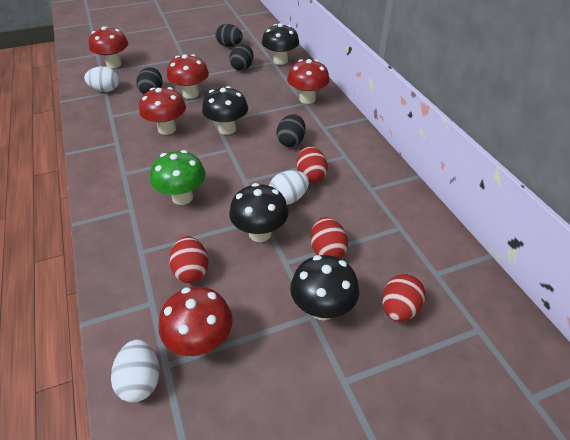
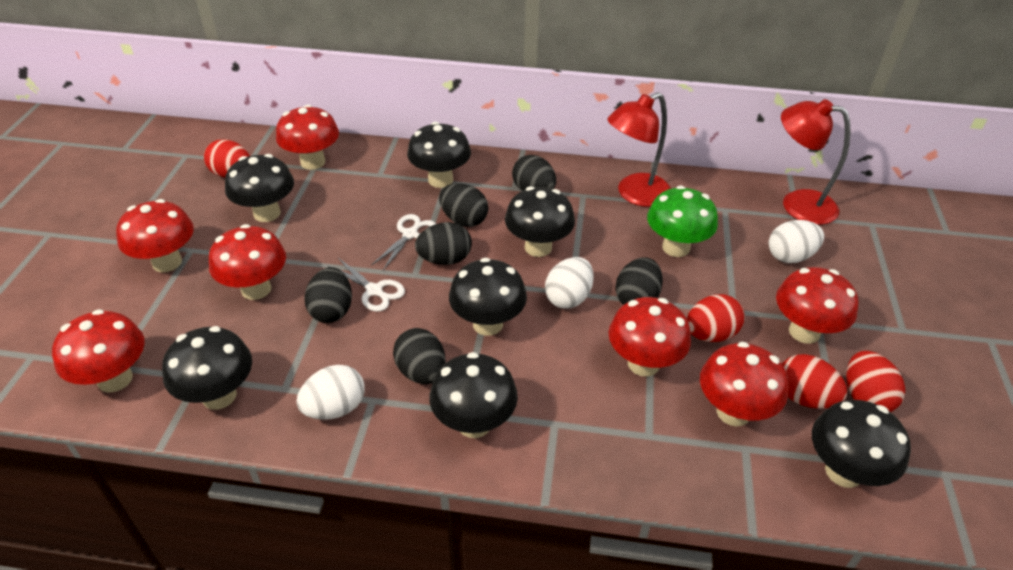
black egg: [136,67,162,94] [216,24,243,47] [229,44,253,71] [276,114,306,147] = 4 -> [304,267,352,323] [393,328,446,384] [415,222,472,265] [439,183,488,227] [512,155,556,191] [615,258,663,305] = 6
black mushroom: [202,86,248,135] [229,183,289,242] [262,23,299,65] [290,255,359,321] = 4 -> [162,326,252,410] [225,154,294,222] [407,122,471,188] [429,352,518,438] [449,258,527,336] [505,186,575,257] [812,400,911,488] = 7
red lamp: none = 0 -> [607,92,671,207] [781,99,851,225] = 2
red mushroom: [89,26,128,68] [139,87,186,135] [159,287,233,356] [167,54,209,99] [287,59,329,104] = 5 -> [52,309,145,393] [116,199,194,272] [209,224,286,300] [276,105,339,170] [608,297,691,377] [700,342,789,426] [776,267,858,344] = 7
white scissors: none = 0 -> [328,258,405,312] [371,214,436,270] = 2

